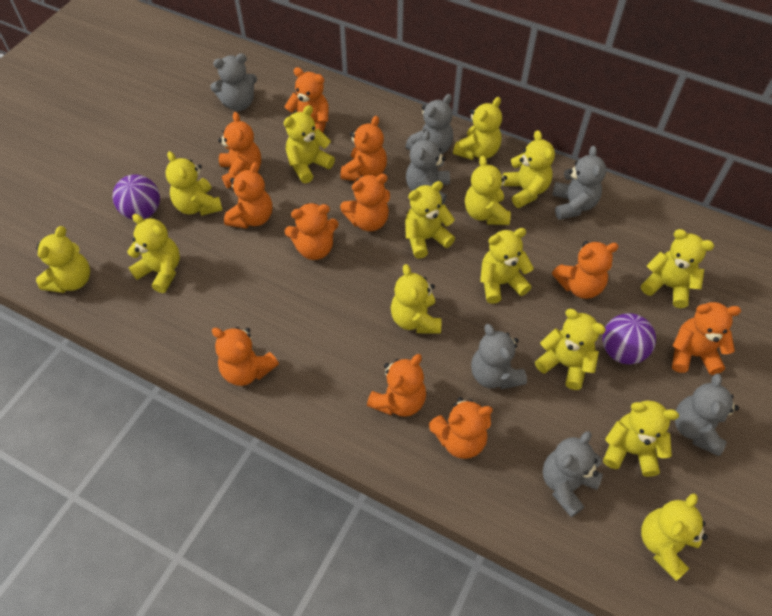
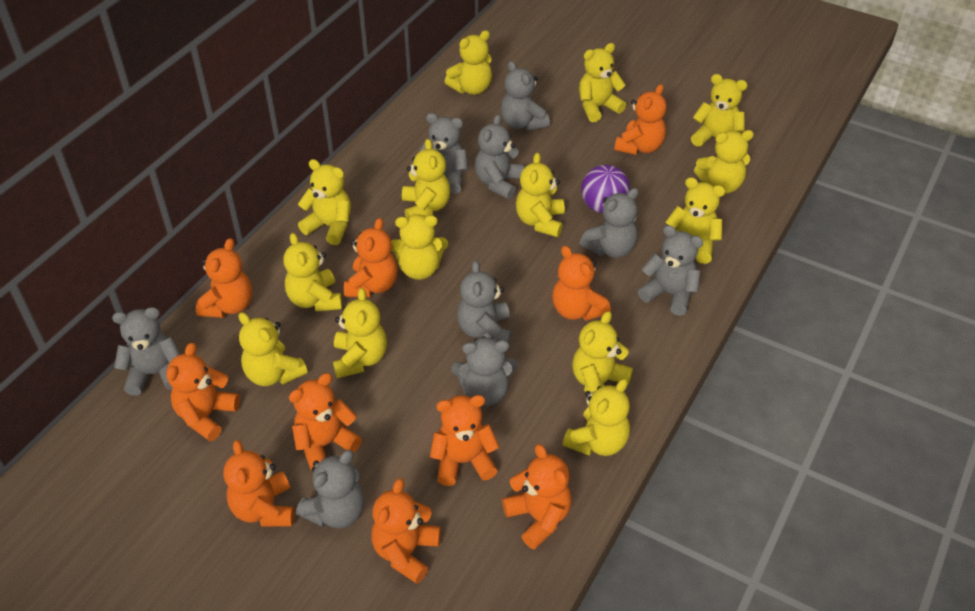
grey teddy bear: [210,53,257,111] [406,94,453,154] [406,130,450,205] [471,324,527,389] [543,431,603,517] [552,146,606,220] [675,373,739,456] = 7 -> [112,307,181,396] [296,450,364,529] [418,113,468,194] [451,336,517,406] [457,260,511,343] [475,114,524,199] [501,61,550,131] [580,188,639,258] [638,225,703,316] = 9
orange teddy bear: [212,327,279,386] [218,112,261,189] [224,162,272,229] [284,67,329,133] [285,203,339,260] [340,116,387,181] [340,174,390,231] [367,354,426,417] [429,397,493,459] [552,241,619,299] [672,302,741,375] = 11 -> [166,343,240,441] [196,238,252,318] [223,440,294,527] [289,373,362,471] [344,218,398,297] [371,478,441,584] [430,395,500,486] [502,444,572,550] [552,246,611,321] [614,84,666,155] = 10
purple ball: [112,174,160,220] [602,313,656,364] = 2 -> [581,165,630,213] = 1

